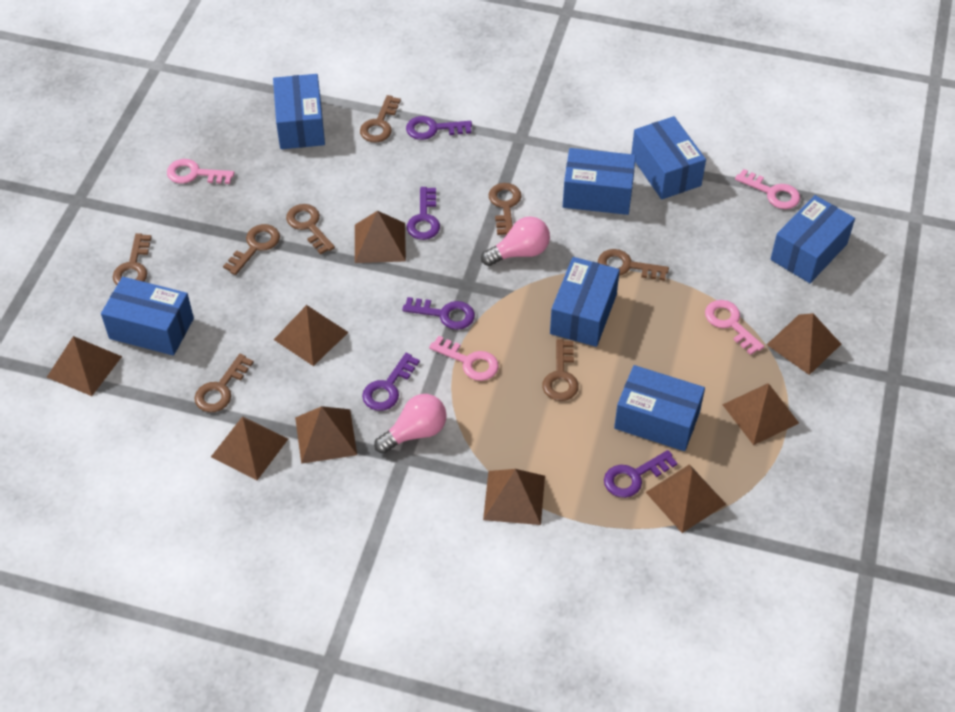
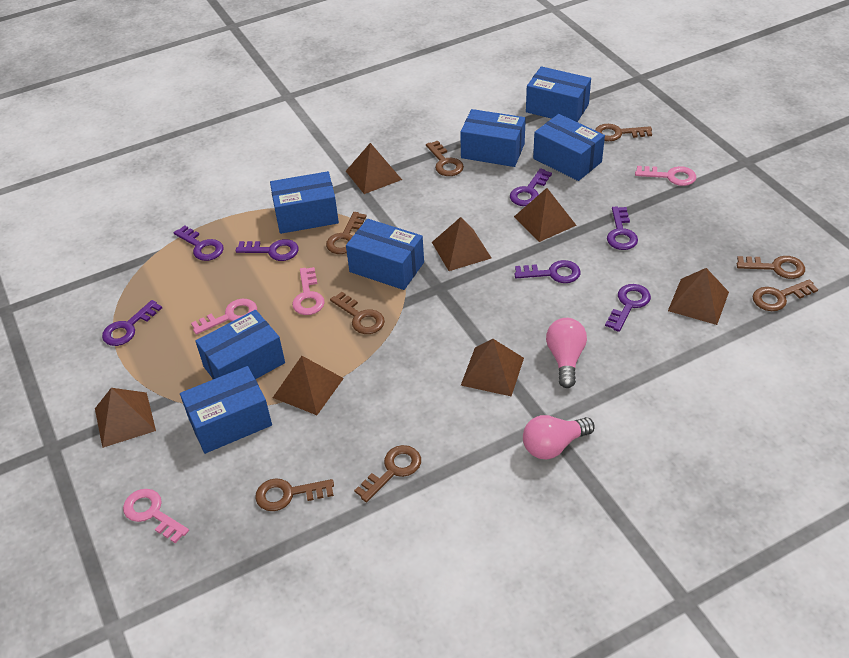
brown pyramid: [47,336,122,396] [211,416,288,480] [274,305,349,366] [295,406,357,464] [355,211,406,263] [483,469,545,525] [646,464,726,533] [722,383,799,445] [766,313,841,375] = 9 -> [95,388,156,448] [273,356,344,415] [346,143,402,194] [432,217,491,271] [461,339,524,396] [514,188,577,242] [668,268,729,325] = 7
purple key: [362,353,420,411] [402,297,475,330] [406,116,472,140] [407,187,440,240] [604,450,677,498] = 5 -> [102,300,162,346] [174,225,224,261] [236,239,299,261] [510,168,552,206] [514,260,580,283] [605,284,651,332] [607,207,638,250] = 7

